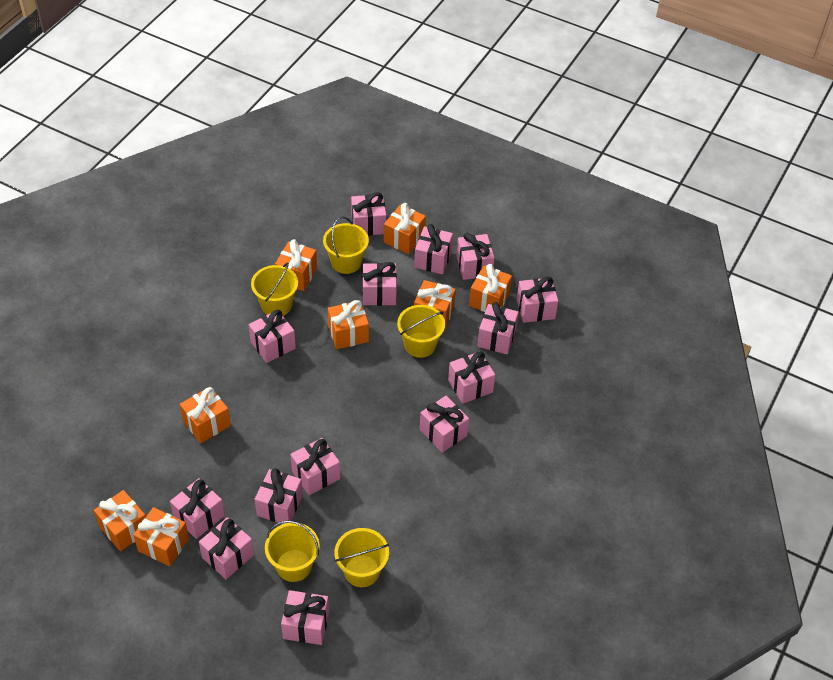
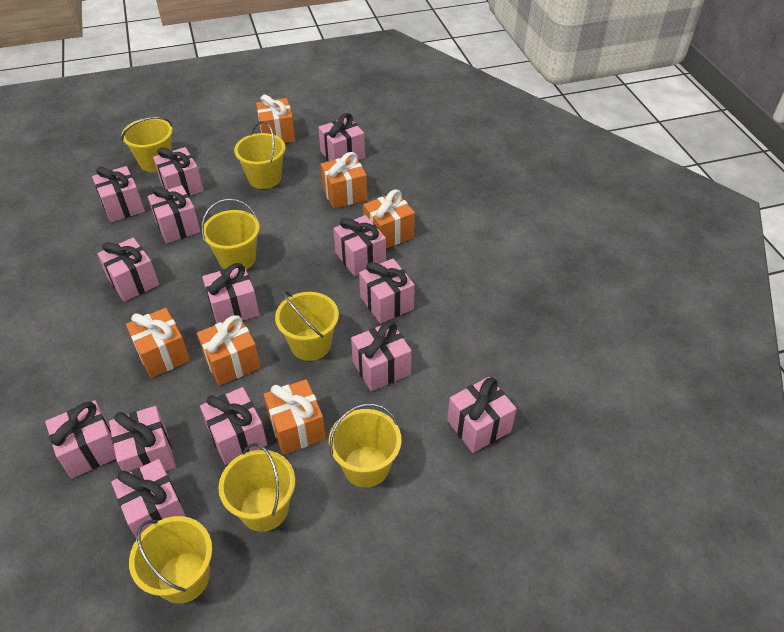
orange gift: [94,490,146,551] [133,507,189,566] [180,387,231,443] [275,239,317,291] [328,300,369,349] [384,203,426,254] [414,280,456,328] [469,264,512,312] = 8 -> [126,308,190,378] [197,315,261,386] [256,95,295,143] [264,379,326,455] [321,152,367,209] [363,189,415,248] = 6
yellow bucket: [251,263,298,316] [265,521,320,582] [323,216,369,274] [334,528,389,587] [397,305,445,358] = 5 -> [122,117,173,172] [129,516,212,604] [201,198,260,270] [218,443,295,532] [234,121,286,189] [275,291,339,361] [329,403,401,488] = 7

